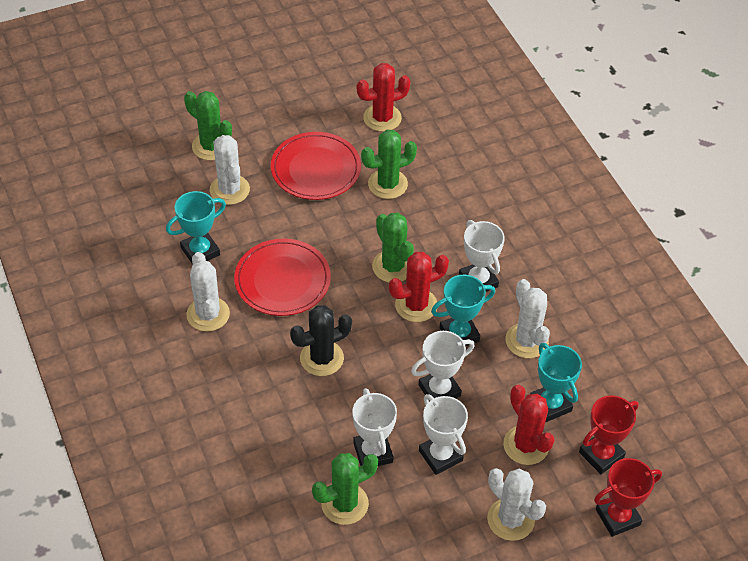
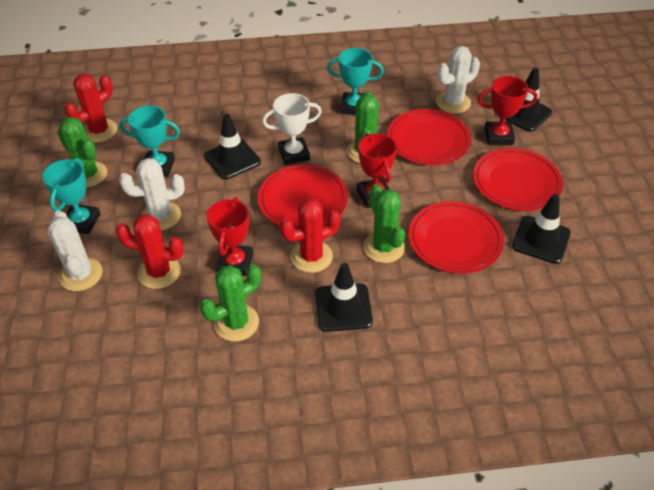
black cactus: [290,305,352,376] = 1 -> none = 0
black traffic cone: none = 0 -> [204,113,261,180] [315,263,373,332] [499,68,552,132] [512,194,571,264] = 4
red plate: [234,239,331,316] [271,132,361,200] = 2 -> [258,165,348,227] [387,109,471,165] [409,201,504,274] [473,148,563,211] = 4
red trophy: [579,395,639,474] [594,458,662,537] = 2 -> [207,197,253,276] [357,133,397,208] [477,76,538,145] = 3
white cactus: [186,252,230,332] [210,135,250,205] [487,468,546,541] [506,279,550,358] = 4 -> [47,210,102,291] [119,158,185,231] [436,46,480,113] = 3
white trophy: [352,388,397,466] [411,331,475,401] [419,394,468,475] [459,220,505,292] = 4 -> [262,93,322,165] = 1

